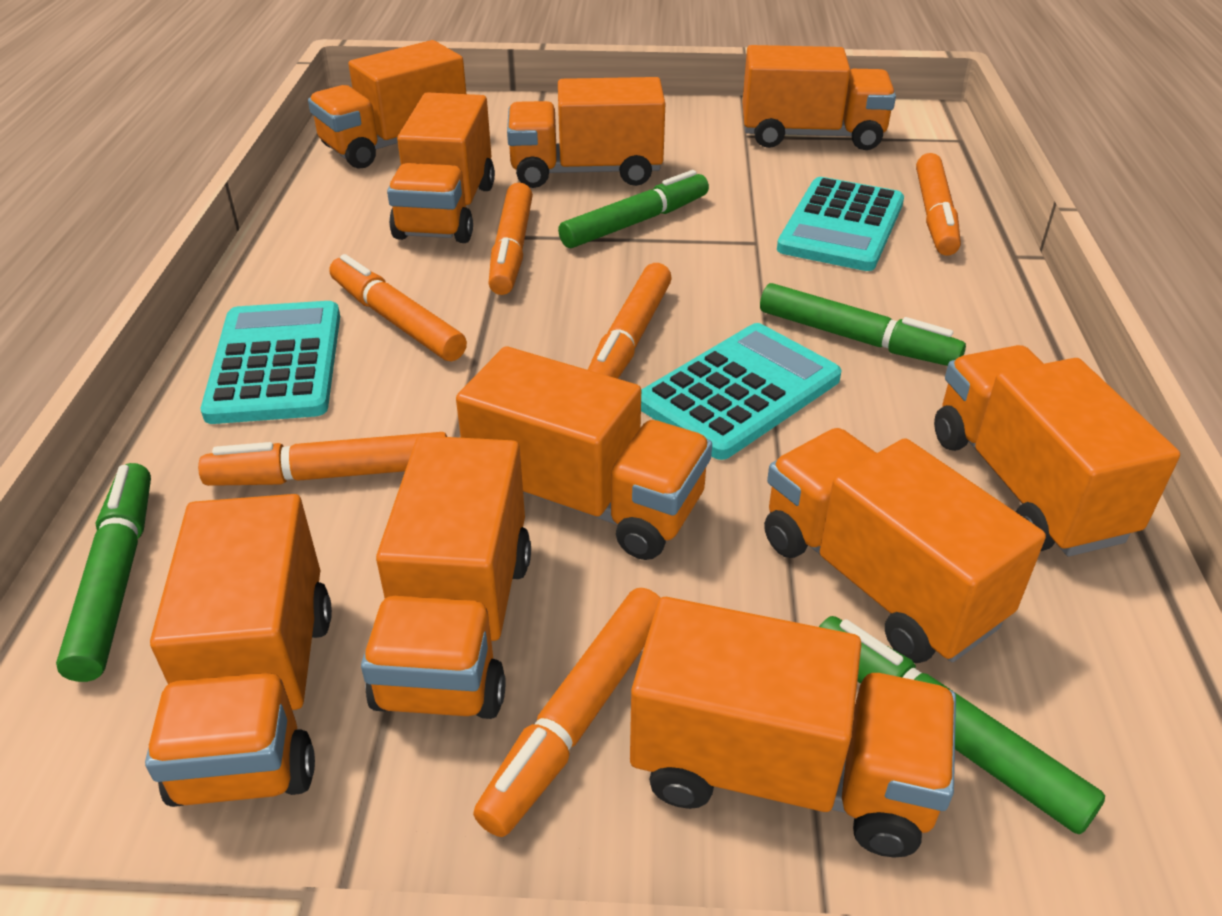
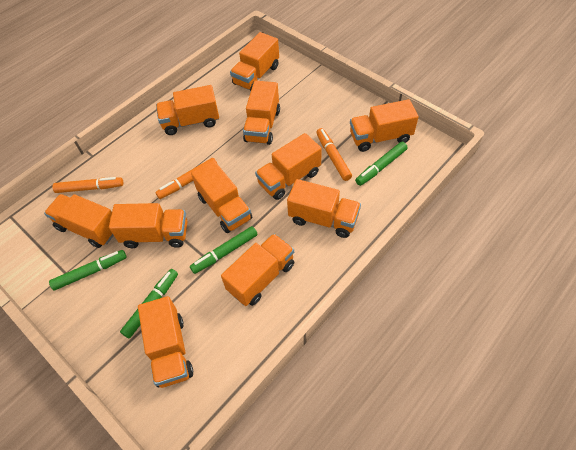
orange marker: [198,432,447,486] [329,254,467,361] [473,588,660,837] [488,183,533,295] [588,263,672,379] [916,153,961,256] = 6 -> [53,177,123,193] [155,158,217,199] [316,128,352,181] = 3
orange truck: [145,494,332,807] [308,40,466,169] [361,436,531,719] [387,92,495,243] [456,346,712,560] [507,77,665,188] [630,597,956,858] [742,45,896,150] [764,428,1046,663] [934,345,1180,556] = 10 -> [44,194,114,248] [109,203,188,248] [138,296,193,388] [156,85,219,135] [191,160,252,233] [221,234,294,306] [230,32,279,91] [243,80,280,145] [255,133,322,200] [287,179,361,238] [350,99,418,152] = 11
turquoise calculator: [201,301,340,424] [641,323,842,460] [777,177,904,271] = 3 -> none = 0

